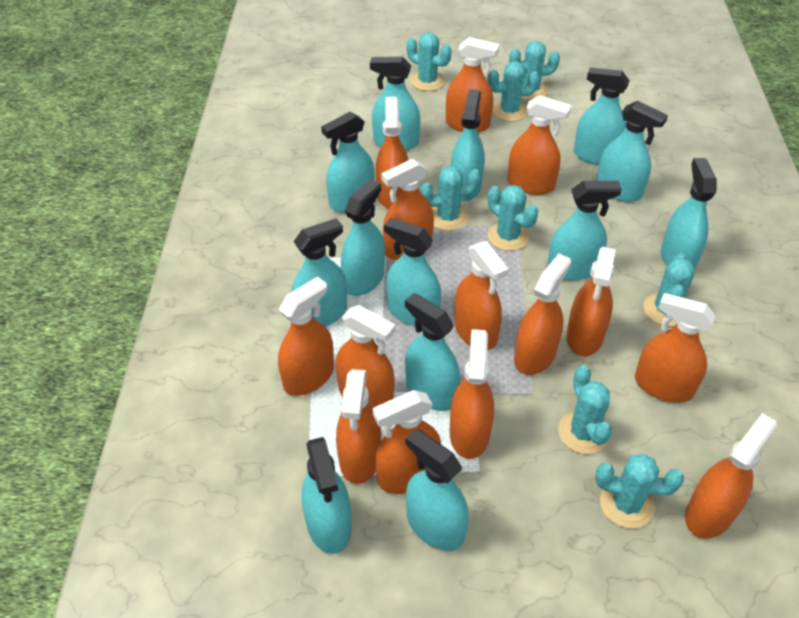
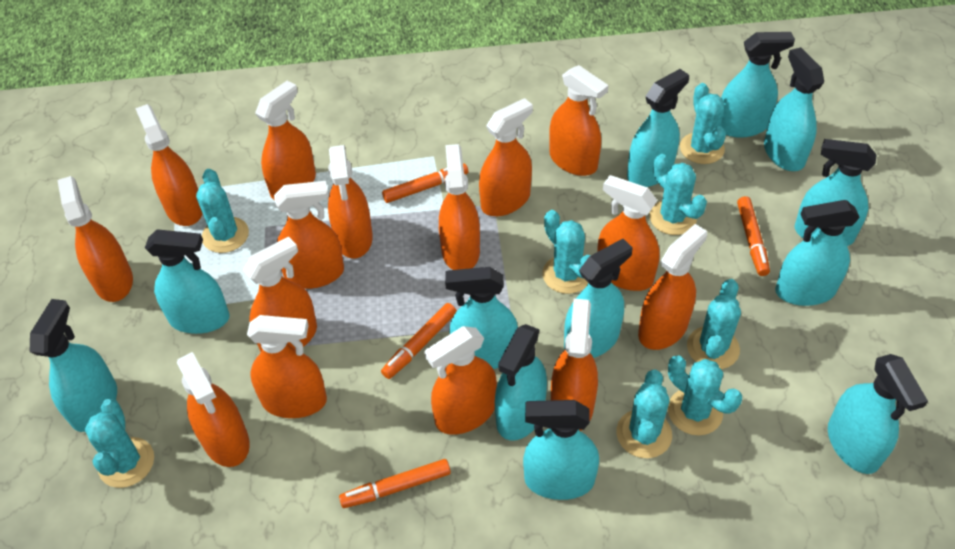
orange marker: none = 0 -> [339,459,451,508] [381,303,457,379] [382,163,468,203] [737,196,770,276] = 4
orange spray bottle: [278,277,334,396] [335,305,395,407] [336,369,381,484] [373,390,441,494] [376,97,408,209] [381,158,434,260] [446,37,499,133] [450,329,494,459] [454,241,509,350] [507,95,571,195] [514,254,571,375] [566,247,616,356] [635,293,715,403] [685,413,777,539] = 14 -> [57,176,133,302] [135,104,203,226] [177,352,250,467] [243,236,317,352] [247,315,327,418] [255,81,316,200] [274,181,344,289] [328,145,373,258] [424,326,497,435] [439,144,480,270] [479,98,533,216] [549,65,609,176] [551,299,598,431] [597,175,660,291] [638,224,707,350] = 15
turquoise spray bottle: [291,218,347,327] [302,437,352,554] [321,112,375,212] [341,179,385,296] [370,57,420,151] [384,218,441,327] [405,293,460,411] [406,429,469,551] [451,89,485,201] [547,180,622,281] [574,67,630,165] [596,101,668,202] [661,158,717,270] = 13 -> [29,299,117,432] [145,229,229,334] [445,267,518,369] [495,324,547,440] [523,400,599,500] [564,239,633,358] [627,69,689,187] [720,32,795,138] [764,47,824,171] [775,200,860,306] [795,139,877,246] [828,354,928,474] = 12

